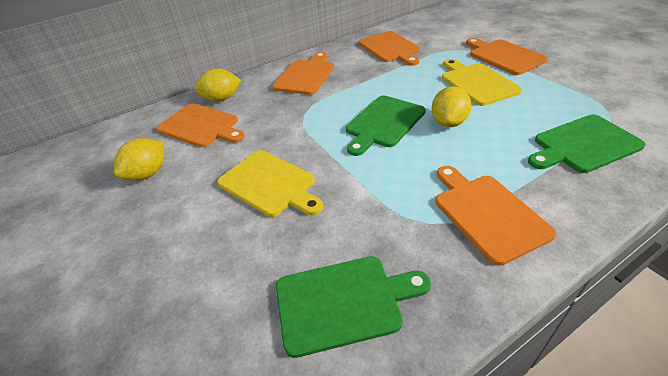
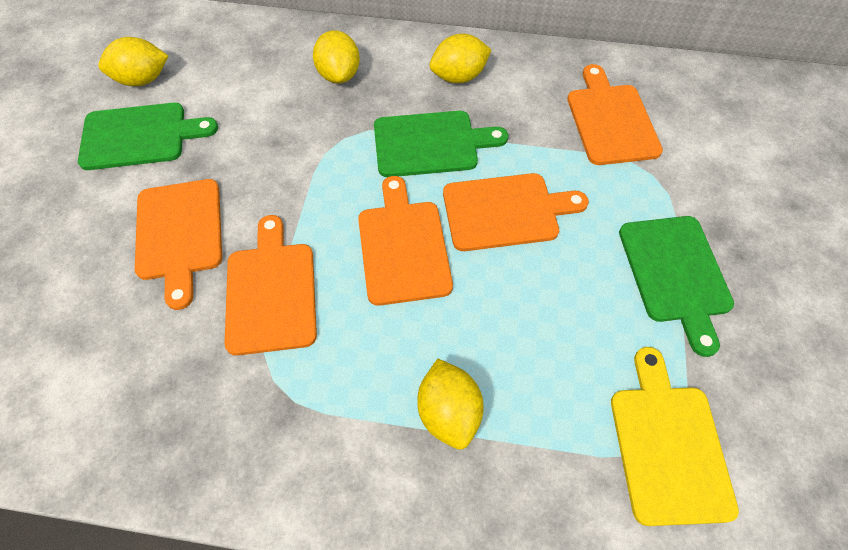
yellow cutting board: [217,150,323,217] [442,59,522,106] = 2 -> [611,347,739,526] = 1
yellow lemon: [114,138,164,181] [195,68,241,102] [431,86,471,127] = 3 -> [98,37,168,86] [313,30,360,84] [417,359,484,449] [430,34,491,83] = 4

